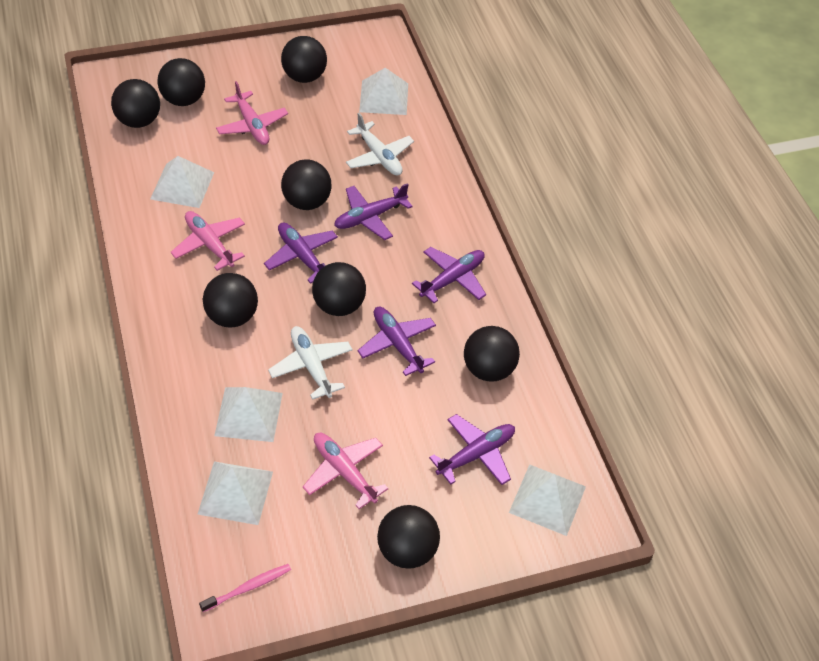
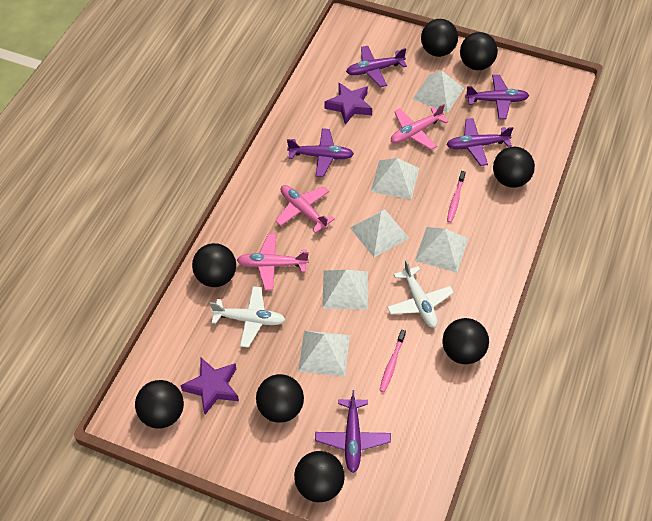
pink toothbrush: [199,564,291,612] = 1 -> [379,330,406,392] [447,171,466,223] = 2
purple star: none = 0 -> [180,358,239,415] [324,83,372,125] = 2
white pyramid: [150,156,214,208] [198,461,273,525] [214,387,283,442] [359,68,408,115] [509,464,586,536] = 5 -> [298,331,350,376] [322,270,368,309] [350,209,409,257] [371,158,419,200] [413,71,464,113] [415,227,468,272] = 6

